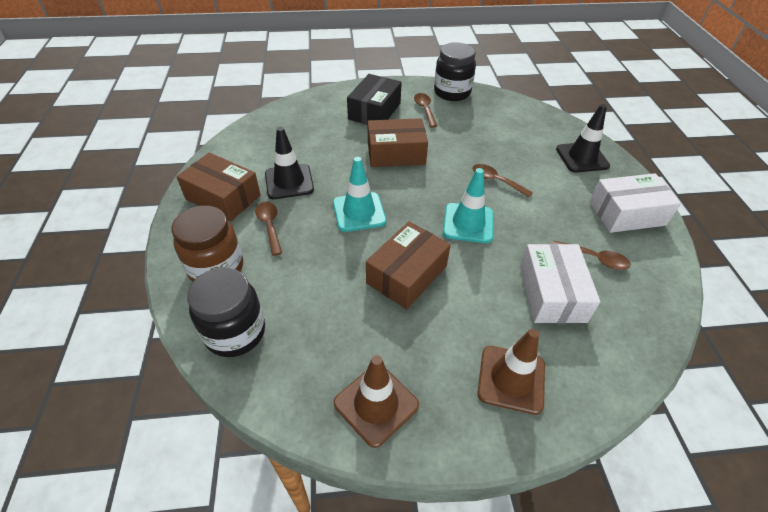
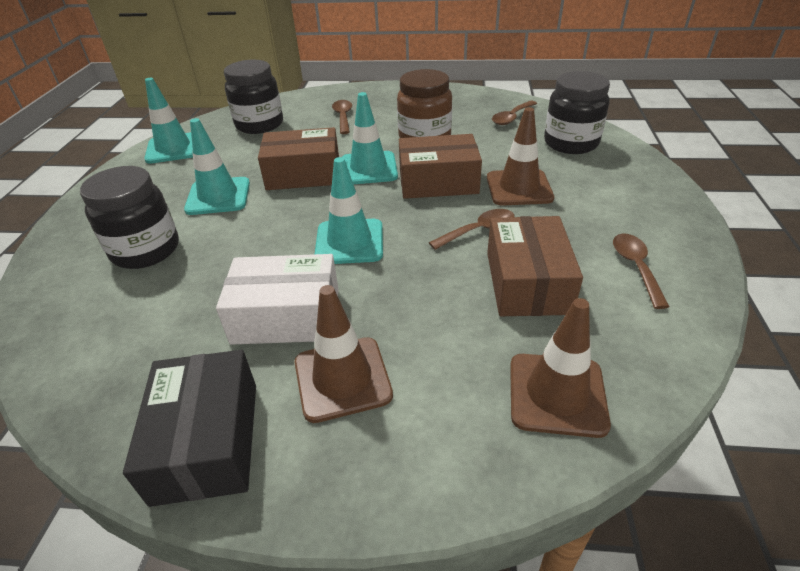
black jar: [187,267,265,357] [434,42,476,101] = 2 -> [80,166,179,269] [224,60,283,134] [544,71,610,154] = 3
black traffic cone: [265,127,314,199] [556,104,610,173] = 2 -> none = 0
brown traffic cone: [333,355,419,448] [478,329,545,415] = 2 -> [295,285,393,423] [487,107,554,206] [510,298,611,438] = 3
turquoise traffic cone: [333,157,386,232] [443,168,494,243] = 2 -> [144,78,193,164] [184,118,250,215] [315,157,383,264] [342,92,398,184] = 4
white box: [520,244,600,323] [589,173,681,233] = 2 -> [216,254,339,345] = 1

